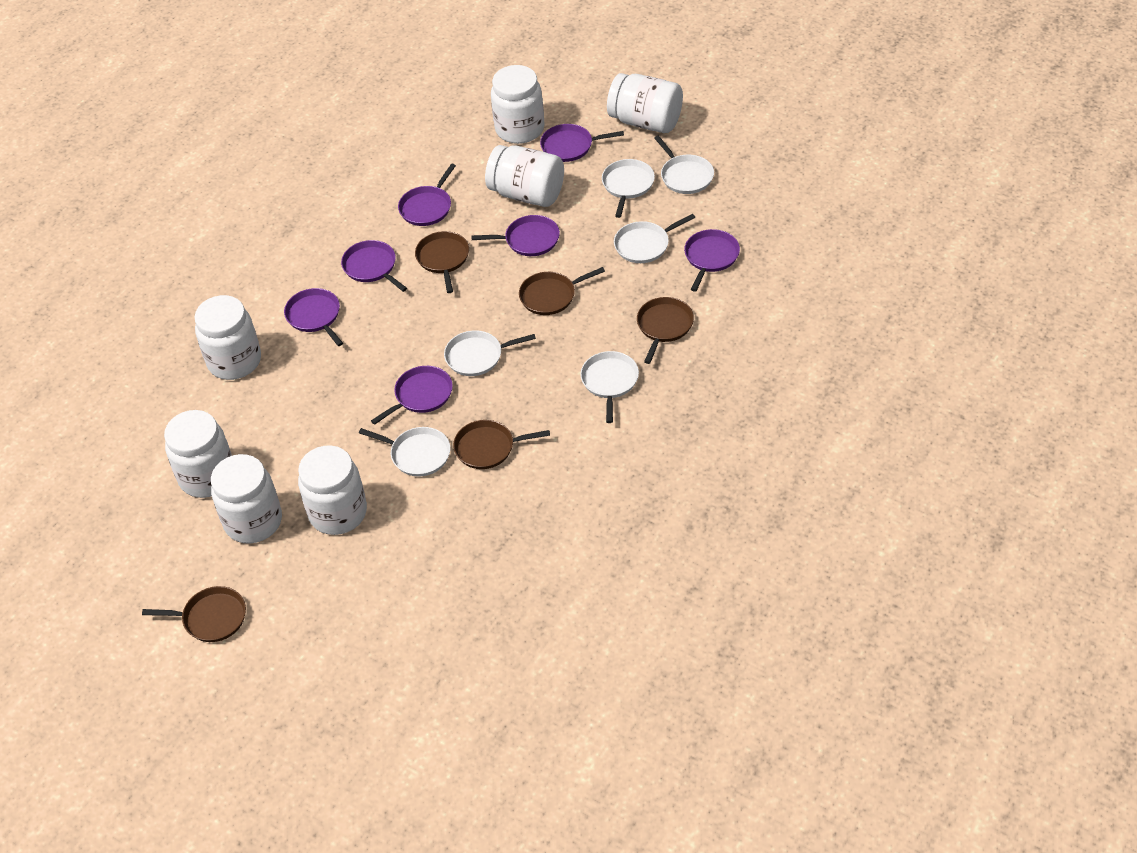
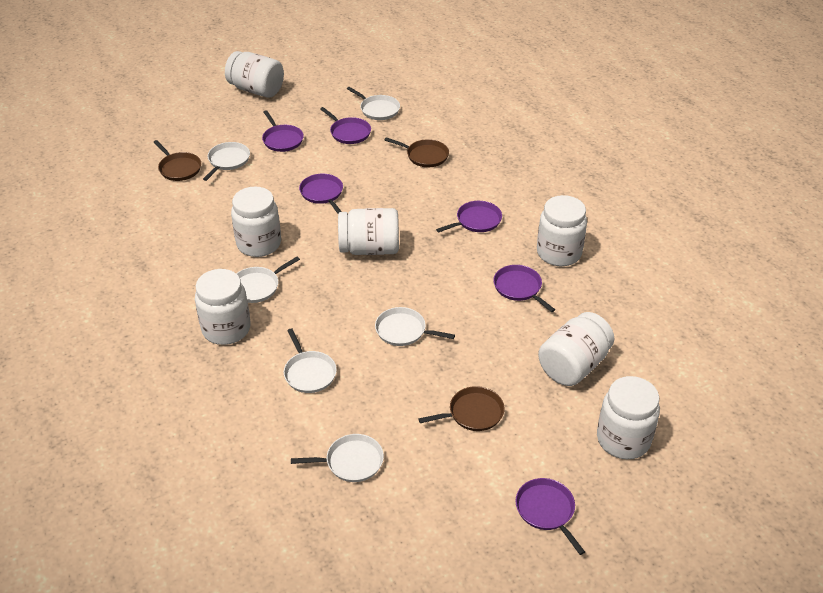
brown pan: [142,586,246,642] [415,231,469,293] [453,420,550,469] [519,267,605,315] [637,297,694,364] = 5 -> [153,140,201,181] [384,137,449,167] [418,386,505,431] = 3
purple pan: [284,288,343,346] [341,240,407,292] [371,366,453,425] [398,164,456,226] [471,215,560,256] [540,124,624,162] [684,229,740,292] = 7 -> [262,110,304,152] [299,174,343,214] [320,107,371,144] [436,201,502,232] [493,265,555,312] [515,478,585,555] = 6

